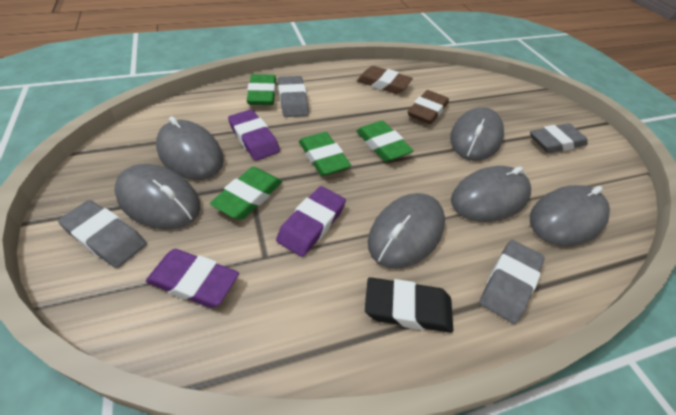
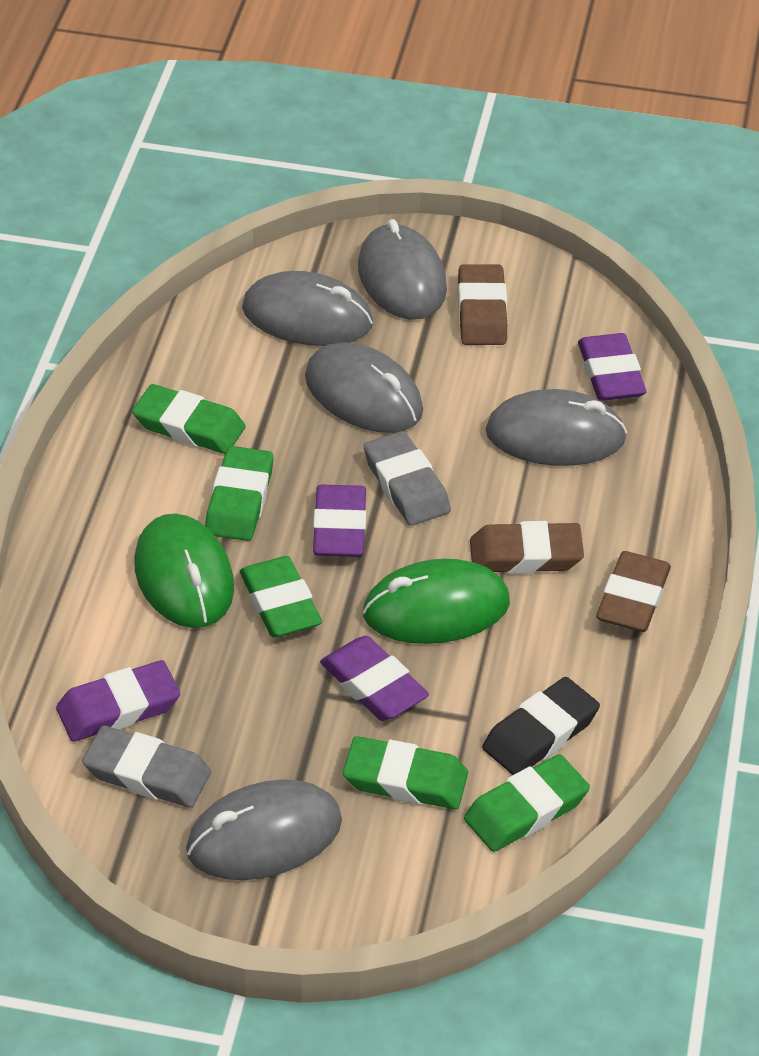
brown eraser: [357,66,413,94] [408,90,449,124] = 2 -> [458,264,507,345] [470,521,584,574] [596,551,671,632] = 3
green eraser: [210,167,282,219] [247,74,276,105] [299,132,351,176] [356,121,414,162] = 4 -> [132,384,246,454] [205,446,274,541] [240,556,322,637] [343,736,468,809] [464,754,590,852] = 5
green mouse: none = 0 -> [134,513,234,628] [363,559,510,644] = 2
grey eraser: [58,200,147,268] [278,76,309,117] [480,240,545,324] [530,123,588,153] = 4 -> [82,726,211,808] [364,431,451,526] = 2
grey mouse: [114,164,201,230] [156,116,224,180] [368,193,445,269] [450,107,504,161] [451,166,531,222] [530,185,610,247] = 6 -> [186,779,342,880] [242,271,373,346] [305,342,423,433] [358,219,447,320] [485,389,627,466] = 5
purple eraser: [146,249,239,308] [228,110,280,161] [276,186,346,257] = 3 -> [56,660,180,742] [313,485,366,557] [320,636,429,721] [578,333,646,401] = 4

